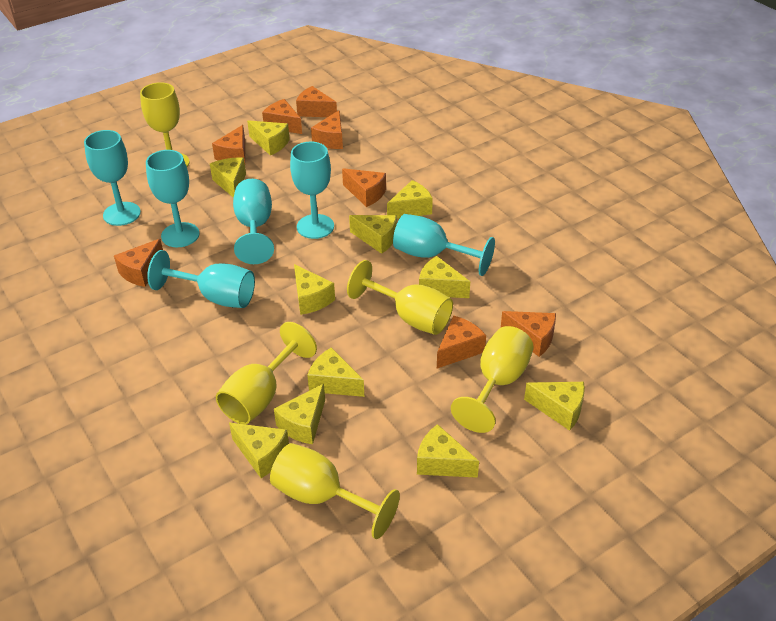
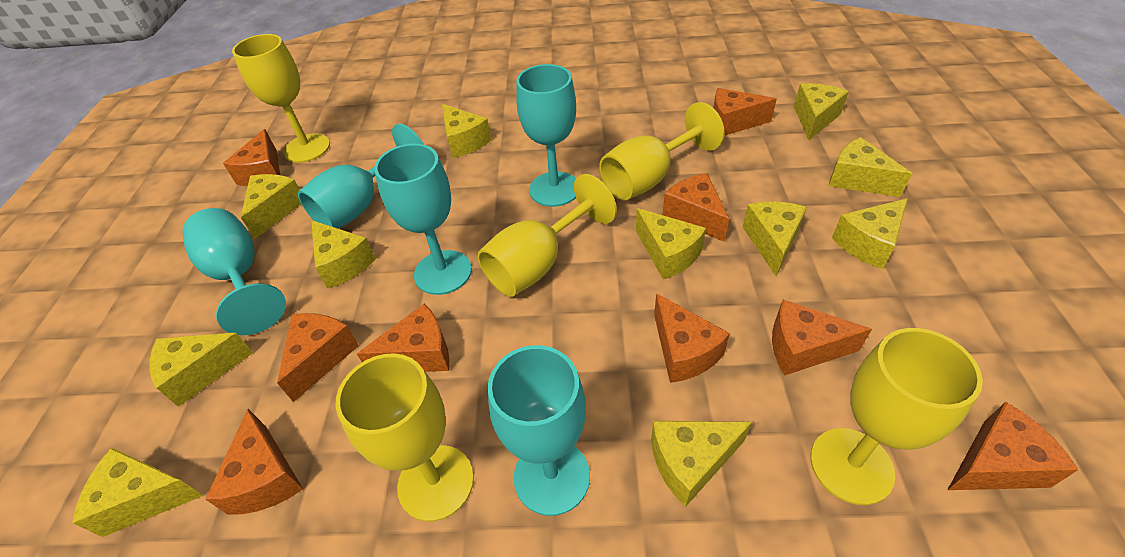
orange cheese: [114,239,163,287] [212,125,245,162] [262,99,302,134] [296,86,337,117] [311,110,343,149] [342,168,386,207] [437,315,486,368] [501,311,556,357] = 8 -> [205,409,303,515] [223,129,280,186] [277,313,359,402] [357,303,449,372] [654,293,730,383] [663,173,729,242] [713,88,777,136] [772,300,872,376] [947,402,1078,490] = 9
turquoise goblet: [84,130,141,226] [146,150,200,247] [147,250,255,308] [233,179,274,264] [290,142,334,239] [393,214,495,276] = 6 -> [182,208,286,335] [298,124,424,229] [374,144,472,295] [488,345,590,516] [516,64,576,207] = 5

